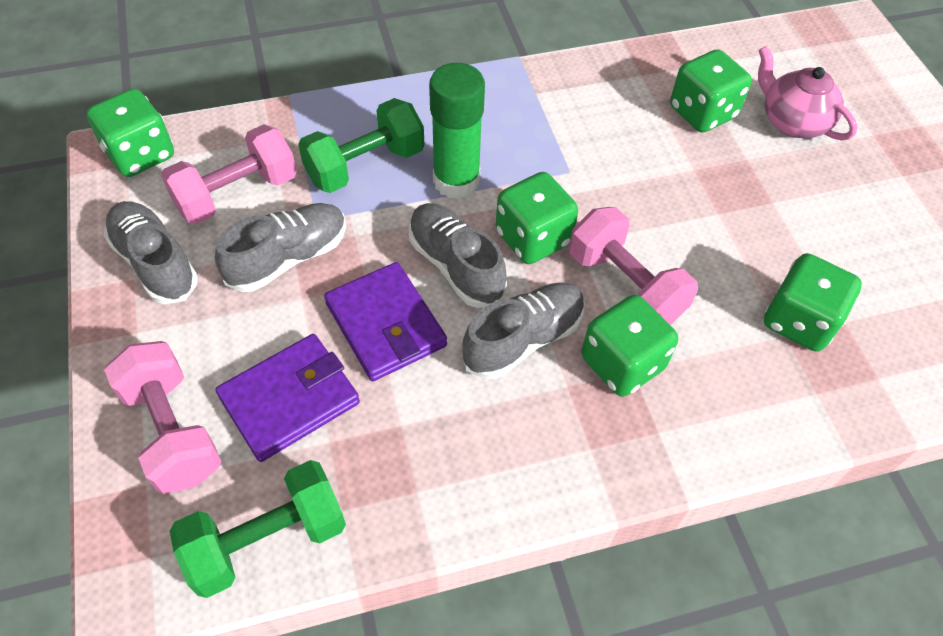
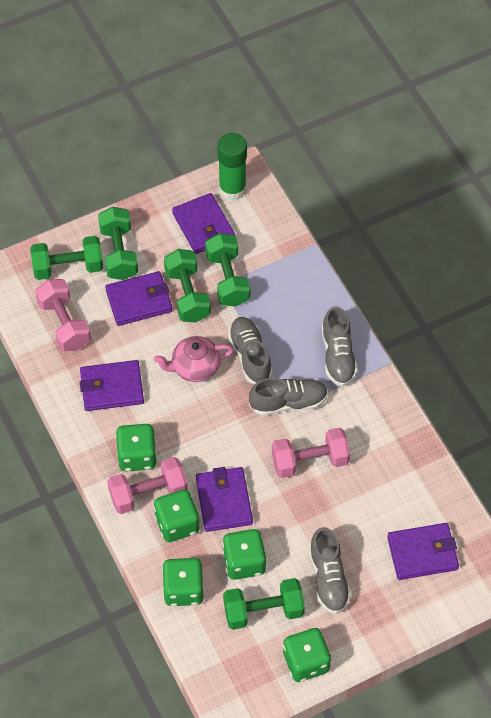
green dumbbell: [170,460,346,598] [298,98,424,193] = 2 -> [30,236,103,280] [98,207,138,280] [164,249,211,322] [205,233,250,307] [223,578,305,630] = 5
purple wallet: [216,334,360,462] [324,262,447,381] = 2 -> [80,360,144,411] [105,271,172,326] [172,193,235,254] [196,467,253,532] [387,523,459,580] = 5

